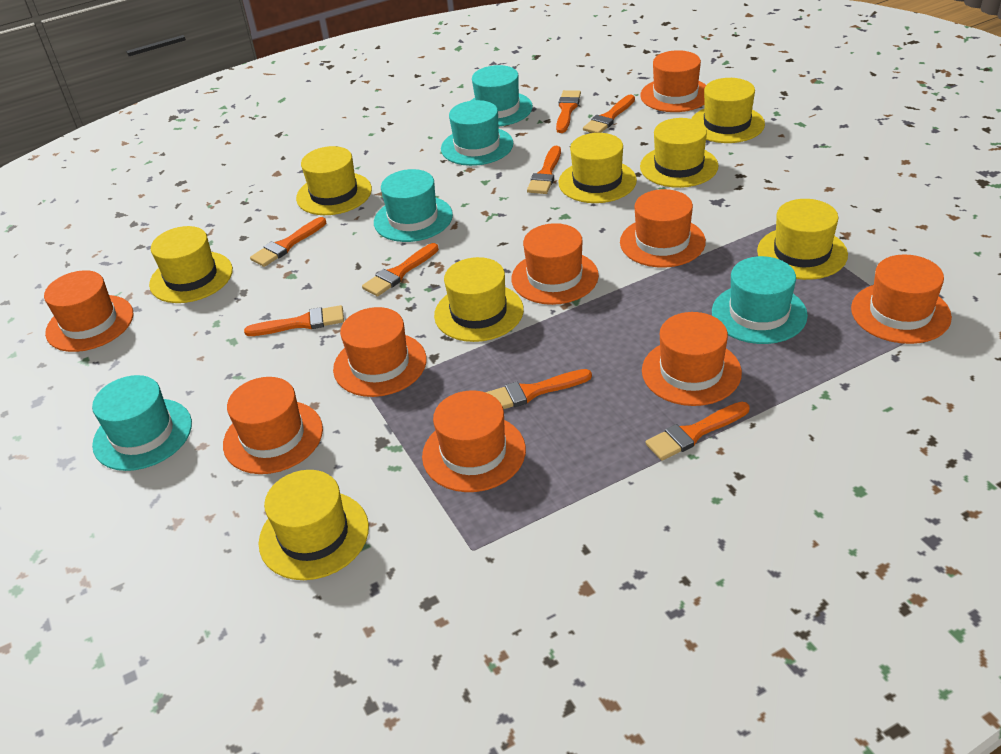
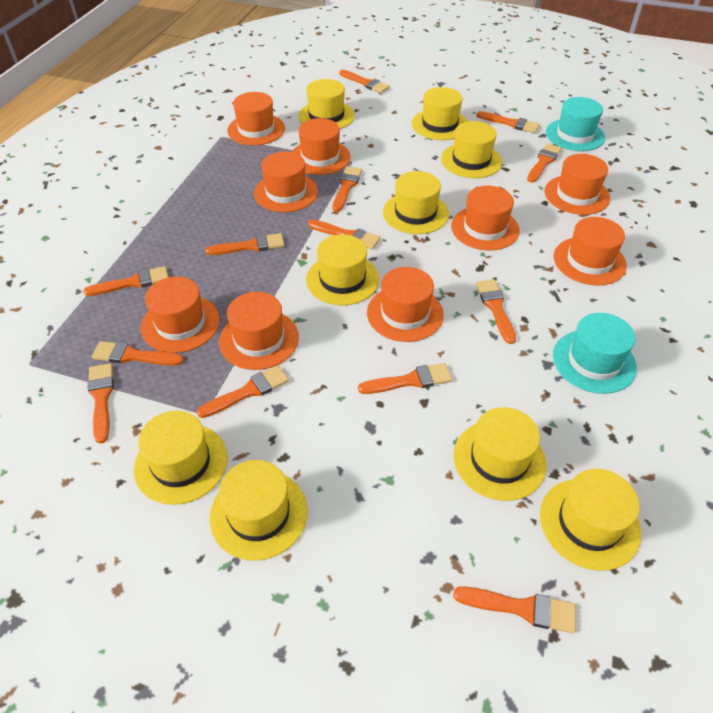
orange brush: [244,305,344,336] [250,217,326,267] [362,243,439,297] [486,369,592,409] [527,146,561,194] [556,90,581,133] [583,95,635,133] [646,402,749,461] = 8 -> [83,266,169,296] [88,363,114,444] [92,341,184,366] [197,365,289,418] [205,233,284,255] [308,220,381,249] [332,166,362,212] [339,70,390,93] [358,363,452,394] [453,586,576,633] [476,111,540,133] [476,279,516,344] [527,143,562,183] = 13
turquoise hat: [92,375,192,471] [374,169,453,242] [441,100,513,166] [470,65,533,127] [712,256,808,344] = 5 -> [546,97,605,151] [553,313,637,394] = 2
yellow hat: [149,226,233,303] [259,470,369,580] [296,146,372,215] [434,257,524,342] [558,133,637,203] [640,118,718,188] [691,78,765,143] [757,199,848,280] = 8 -> [134,411,228,505] [209,460,308,560] [298,79,355,129] [306,234,379,305] [383,171,449,234] [412,87,468,140] [441,121,502,178] [453,407,546,501] [540,469,641,571] = 9

